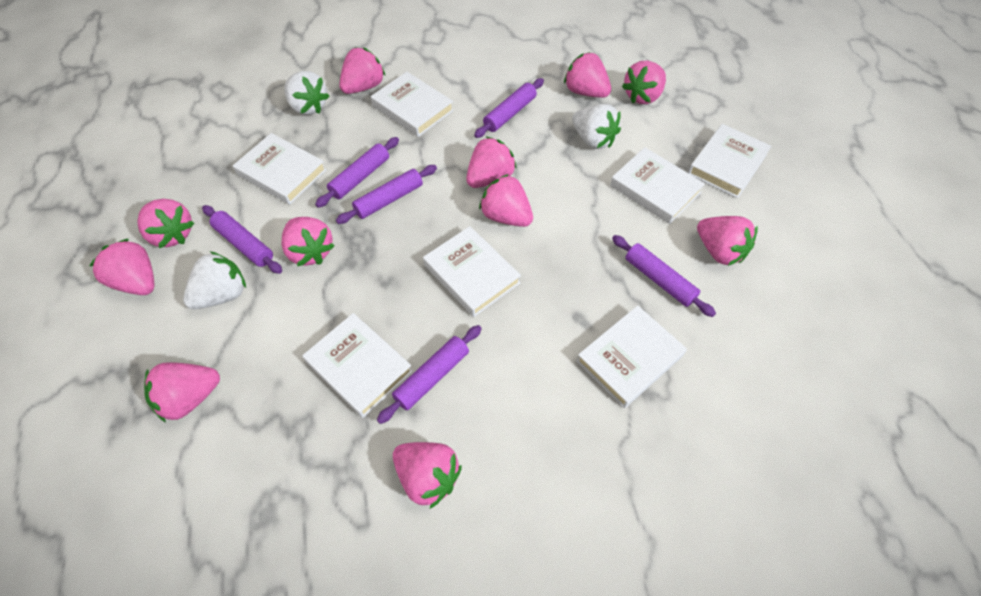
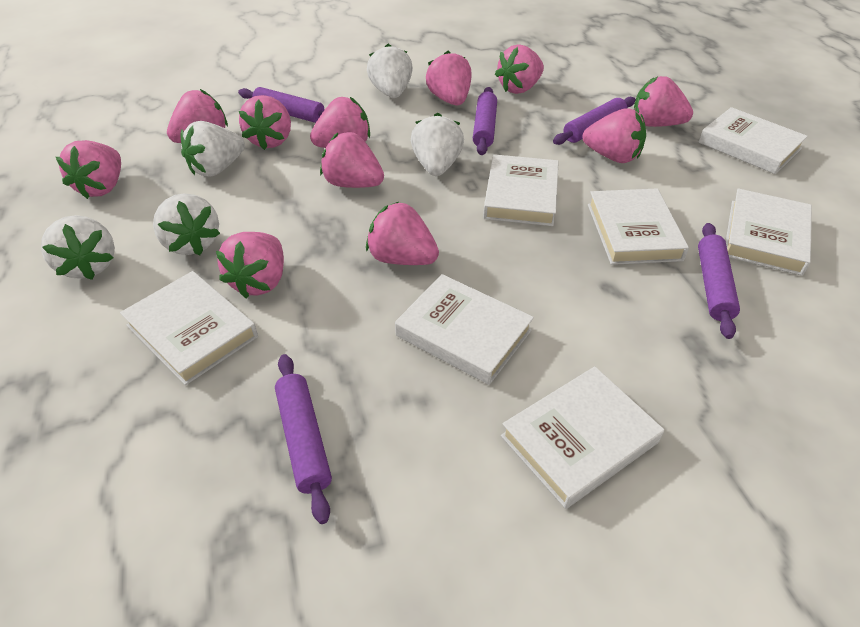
purple rolling pin: [202,205,282,274] [315,137,399,208] [336,165,437,224] [377,325,482,424] [474,78,544,138] [612,235,716,317] = 6 -> [238,87,325,123] [275,354,332,524] [473,87,497,155] [553,97,636,145] [698,223,740,339] = 5
white strawberry: [183,251,246,309] [284,71,329,115] [572,104,621,149] = 3 -> [41,215,115,280] [153,193,220,255] [181,121,245,177] [367,44,413,98] [411,113,464,176] = 5

